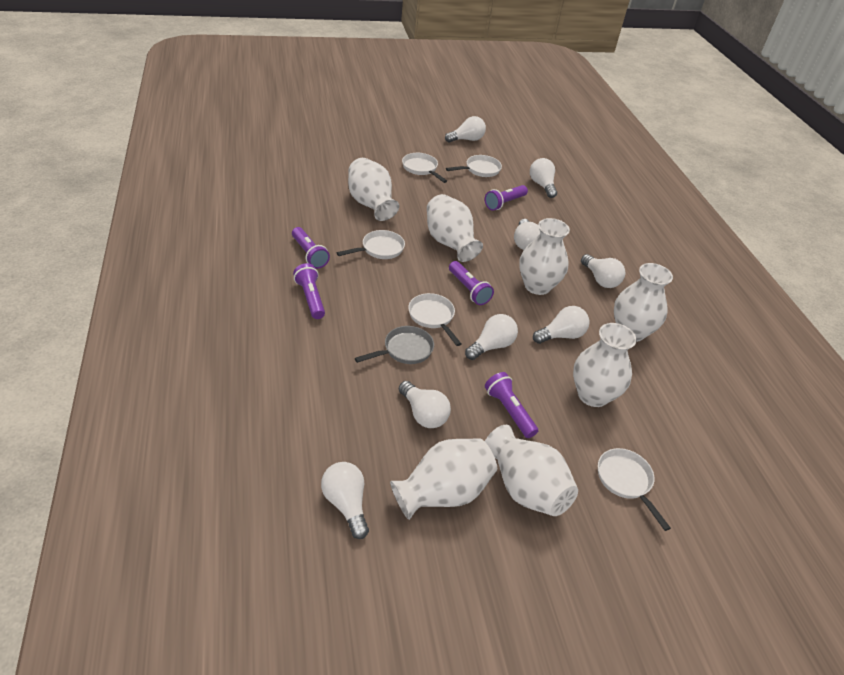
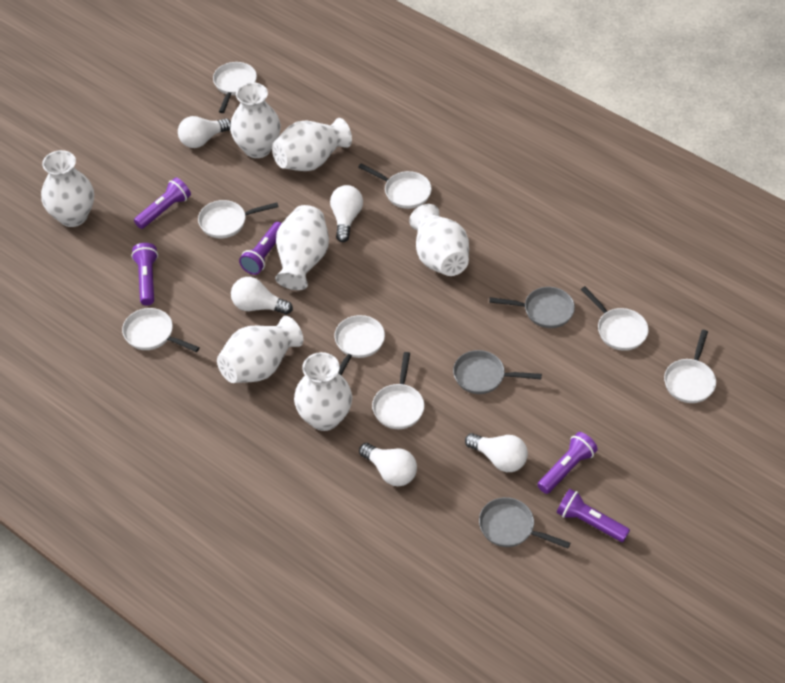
grey pan: [355,326,434,364] = 1 -> [453,350,542,394] [479,497,570,548] [489,287,575,328] = 3
white light bulb: [321,462,369,539] [399,381,451,428] [445,116,486,143] [465,314,518,360] [514,219,540,250] [530,158,557,198] [533,306,590,344] [581,254,625,288] = 8 -> [178,116,231,148] [231,277,293,315] [330,185,363,242] [359,443,417,486] [465,433,528,472] = 5
white pan: [337,230,405,259] [402,153,447,183] [408,293,461,346] [446,155,502,177] [598,448,671,531] = 5 -> [122,308,200,352] [198,200,279,238] [213,62,257,113] [334,315,385,375] [358,164,432,209] [372,352,424,429] [581,286,649,351] [664,330,716,403] = 8

